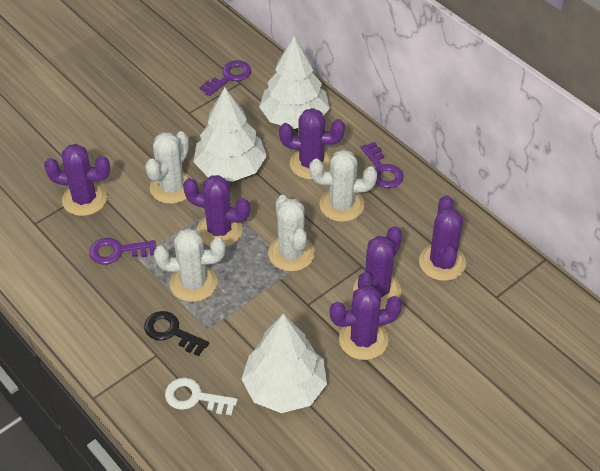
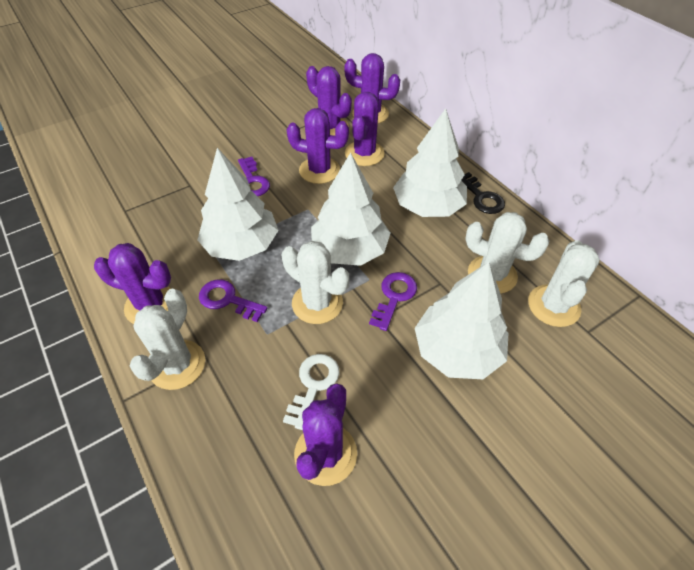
white tree: [193,88,267,182] [241,314,327,413] [259,36,330,129] = 3 -> [197,148,279,261] [311,153,390,266] [393,108,467,217] [415,262,508,379] = 4

